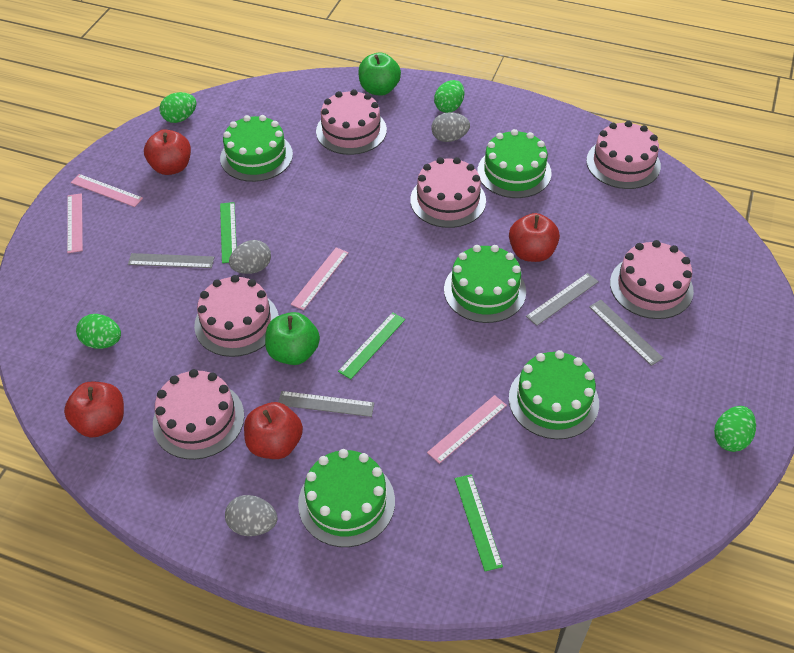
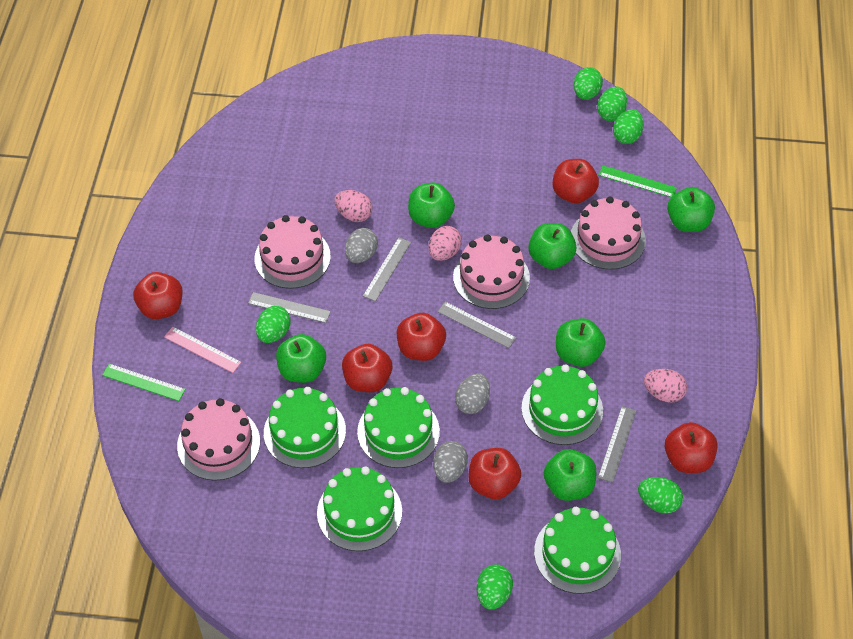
green apple: [265,312,320,365] [358,52,401,96] = 2 -> [276,334,326,383] [408,182,455,228] [528,223,577,269] [544,449,596,501] [556,318,606,367] [667,187,715,232] = 6
green egg: [76,314,121,349] [160,92,197,123] [434,80,464,113] [714,406,756,452] = 4 -> [256,306,290,343] [477,564,513,610] [574,67,603,100] [597,87,627,121] [613,109,644,144] [638,477,683,514] = 6
green ruler: [220,202,237,263] [338,312,405,379] [455,474,503,571] = 3 -> [102,363,186,401] [599,165,677,197] = 2
pink cake: [153,369,244,460] [194,275,279,357] [316,89,387,155] [410,157,486,228] [586,121,661,189] [610,240,694,319] = 6 -> [177,398,260,481] [254,215,331,289] [453,234,530,309] [571,196,646,270] = 4
pink egg: none = 0 -> [334,190,373,222] [428,226,462,261] [644,369,687,403] = 3
pink ruler: [67,193,83,253] [71,174,143,207] [291,247,349,310] [427,395,507,464] = 4 -> [164,327,241,373] = 1
red apple: [64,382,124,438] [144,129,191,175] [244,402,303,459] [509,213,560,262] = 4 -> [133,272,183,319] [342,344,392,392] [397,313,446,361] [469,448,521,499] [553,159,599,204] [665,422,718,473] = 6

